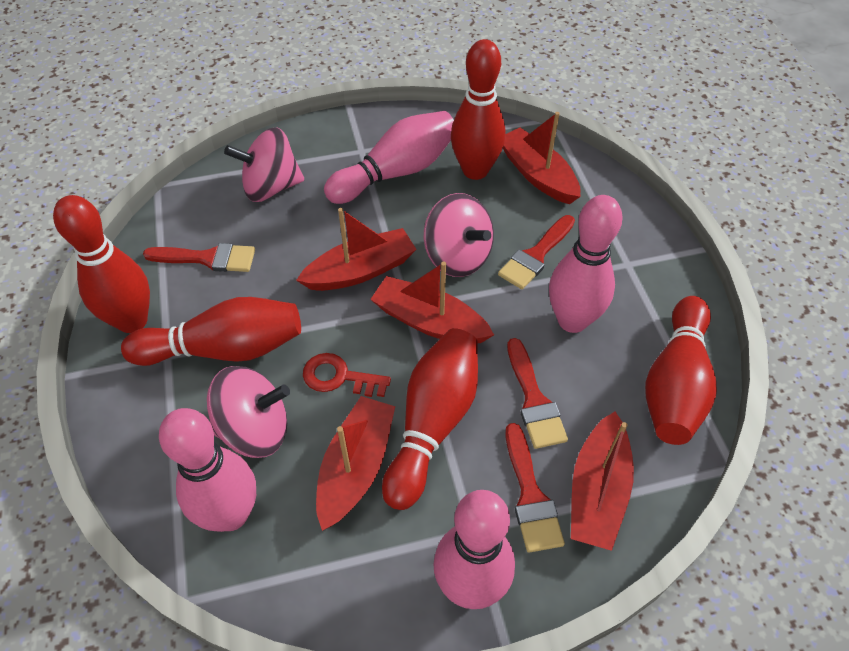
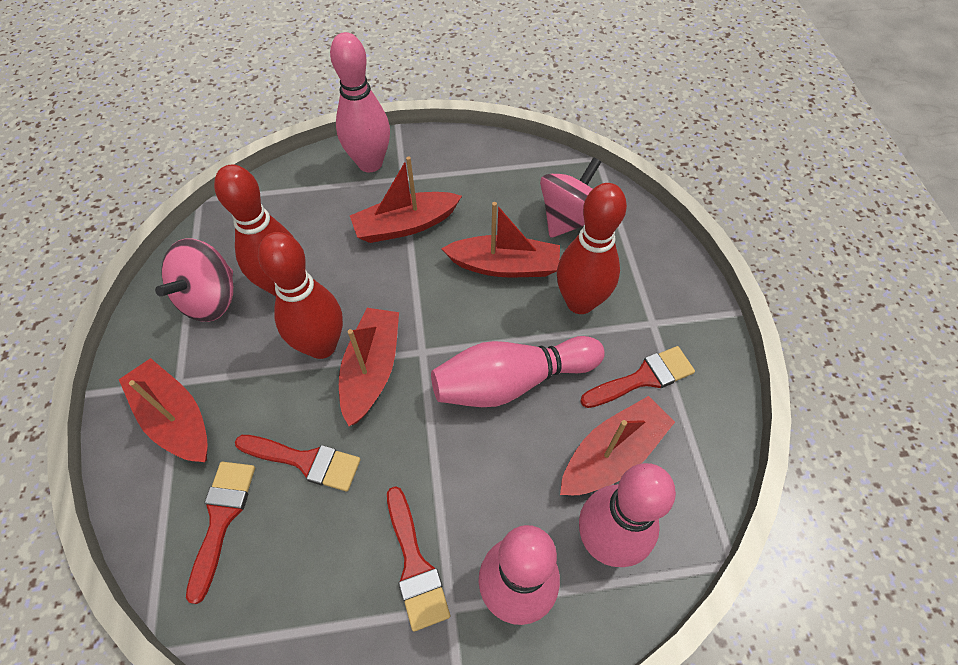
pink spinning top: [207,366,290,458] [224,127,304,202] [424,193,494,277] = 3 -> [155,238,233,322] [540,157,601,238] = 2
red bowling pin: [53,195,150,333] [121,297,301,366] [382,328,478,510] [451,39,506,180] [645,296,717,445] = 5 -> [214,164,294,296] [258,232,343,359] [557,183,627,314] = 3
red key: [303,353,391,397] = 1 -> none = 0

